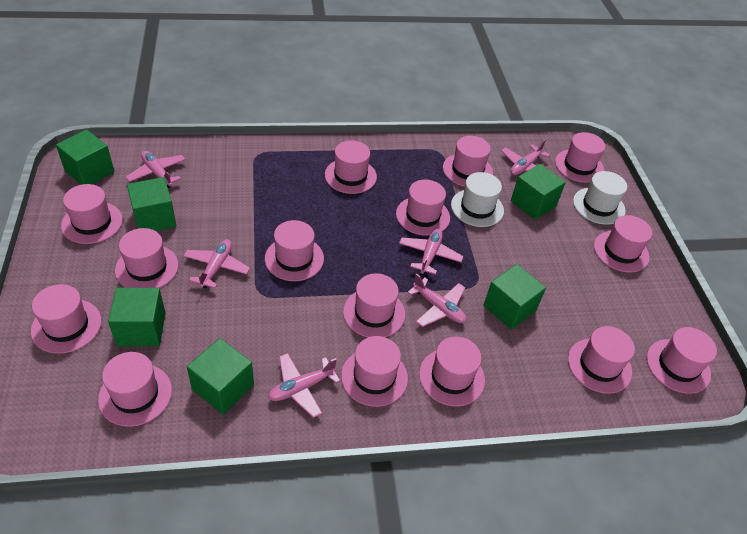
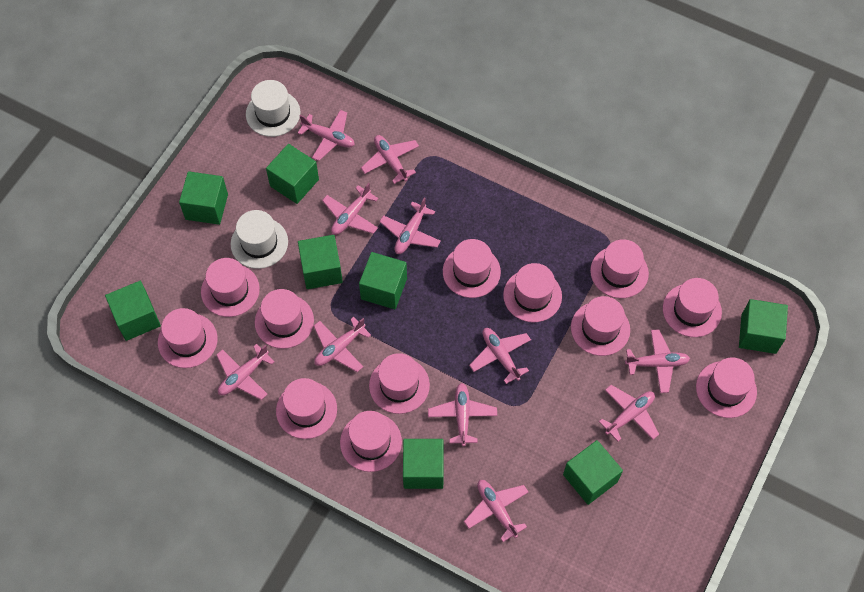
green cube: [56,130,114,185] [108,288,166,346] [127,177,176,231] [187,338,254,414] [483,264,546,330] [511,164,566,220] = 6 -> [105,281,161,341] [179,171,228,225] [266,144,319,204] [298,235,343,289] [359,252,407,309] [403,439,444,489] [563,440,623,505] [739,299,788,354] = 8
pink hat: [31,284,102,354] [61,184,123,244] [98,352,172,427] [115,228,178,288] [265,220,324,281] [325,140,377,194] [341,336,408,407] [343,273,405,337] [396,180,450,236] [419,337,485,406] [443,136,493,187] [555,132,605,183] [568,326,635,394] [594,215,652,273] [647,327,717,394] = 15 -> [158,308,218,368] [201,258,260,317] [255,289,314,349] [276,378,337,439] [340,411,402,472] [369,353,430,414] [443,239,501,298] [503,263,562,322] [571,296,630,356] [590,239,649,298] [663,278,722,337] [696,358,757,418] = 12
pink plane: [126,151,186,188] [183,239,250,288] [268,353,340,418] [399,229,463,275] [407,273,467,327] [501,140,550,175] = 6 -> [216,344,275,400] [298,110,355,161] [314,317,371,372] [322,183,379,235] [361,135,419,184] [379,197,441,254] [428,383,497,446] [464,480,529,542] [469,328,531,384] [599,385,659,441] [625,329,690,393] = 11

